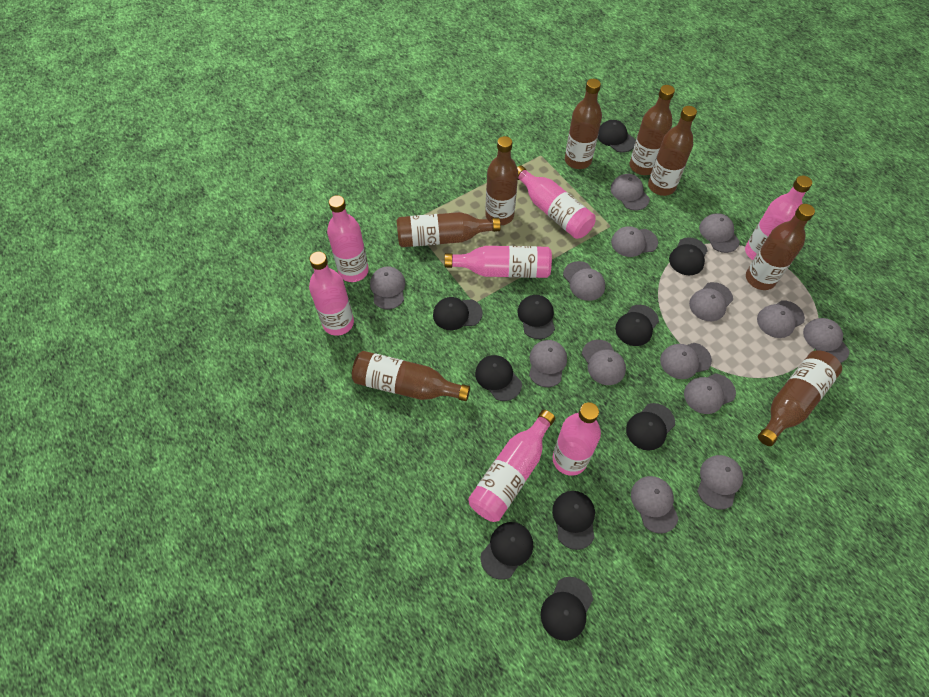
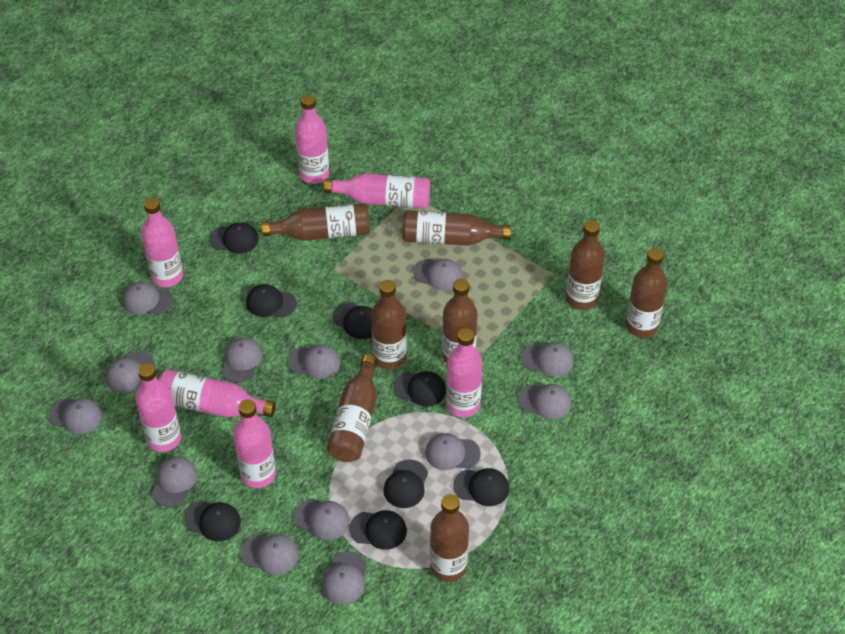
black cap: [433,297,483,330] [475,355,522,401] [481,522,533,580] [518,295,555,339] [541,577,593,641] [552,491,595,550] [598,120,636,152] [615,305,659,346] [626,403,675,450] [669,238,708,275] = 10 -> [185,501,241,542] [209,222,259,254] [246,284,297,318] [332,302,373,339] [350,510,407,550] [384,459,428,508] [393,371,446,406] [453,468,509,506] = 8
grey cap: [370,267,405,309] [529,340,567,387] [563,261,605,301] [582,340,626,385] [611,174,650,210] [611,226,658,257] [631,476,679,534] [660,343,712,379] [684,373,736,414] [689,282,733,321] [697,455,743,510] [699,213,740,253] [757,300,805,338] [803,318,849,363] = 14 -> [49,398,102,434] [105,351,155,392] [122,282,173,315] [151,456,198,507] [222,338,263,383] [240,534,298,575] [288,345,340,379] [294,498,350,540] [322,551,367,605] [413,259,463,291] [425,433,481,470] [518,384,572,420] [521,342,574,377] = 13

